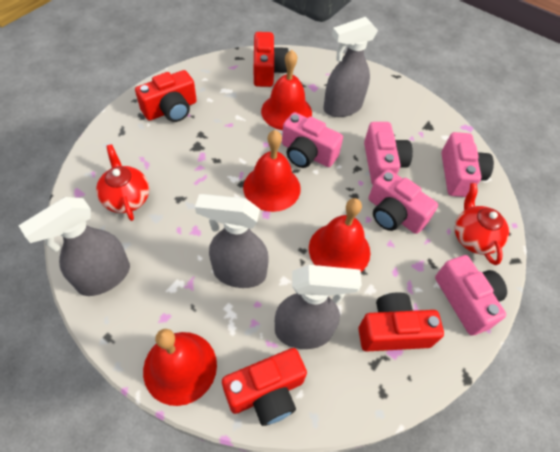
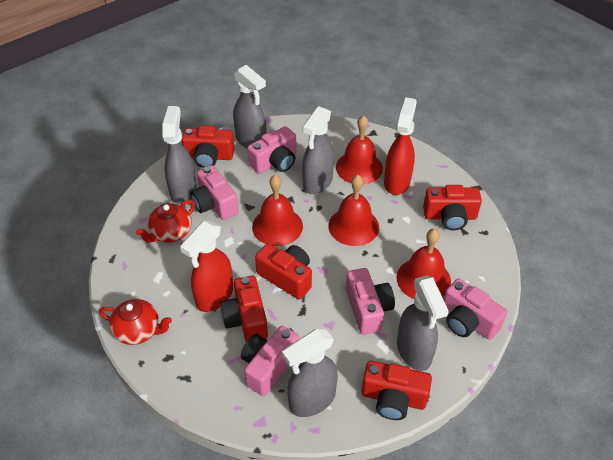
grey spray bottle: [19,197,130,296] [195,194,269,288] [275,265,362,349] [323,17,378,117] = 4 -> [163,106,197,205] [233,65,267,148] [282,329,338,417] [302,106,334,194] [397,276,449,371] = 5
red camera: [135,70,197,122] [222,348,307,426] [254,32,289,87] [358,292,444,352] = 4 -> [182,126,234,168] [220,276,268,342] [255,244,312,299] [362,360,432,420] [423,185,482,230] = 5
red spray bottle: none = 0 -> [180,221,233,312] [384,97,417,195] = 2

